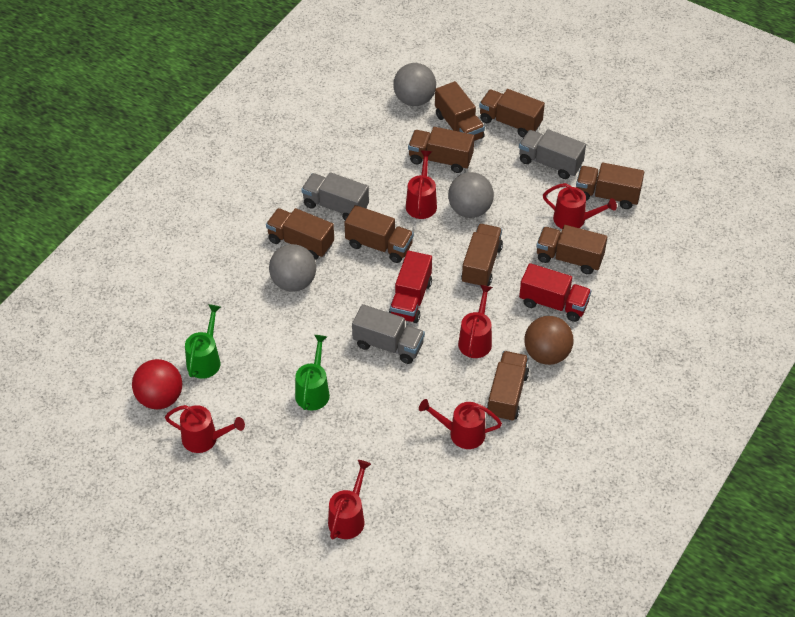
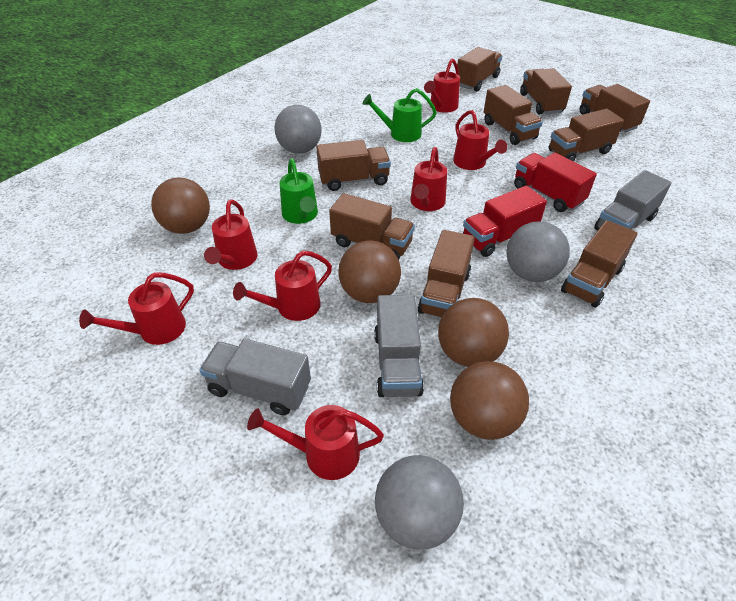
brown ball: [524,316,573,365] = 1 -> [151,178,210,234] [338,241,401,303] [438,298,509,367] [450,361,529,440] = 4
red ball: [132,359,183,409] = 1 -> none = 0
red watering can: [165,405,245,453] [328,460,371,539] [406,150,437,219] [419,399,502,449] [458,285,493,358] [543,183,617,229] = 6 -> [79,273,194,345] [204,200,258,270] [233,251,332,321] [247,405,384,480] [410,147,447,211] [424,59,460,113] [453,110,507,170] = 7

